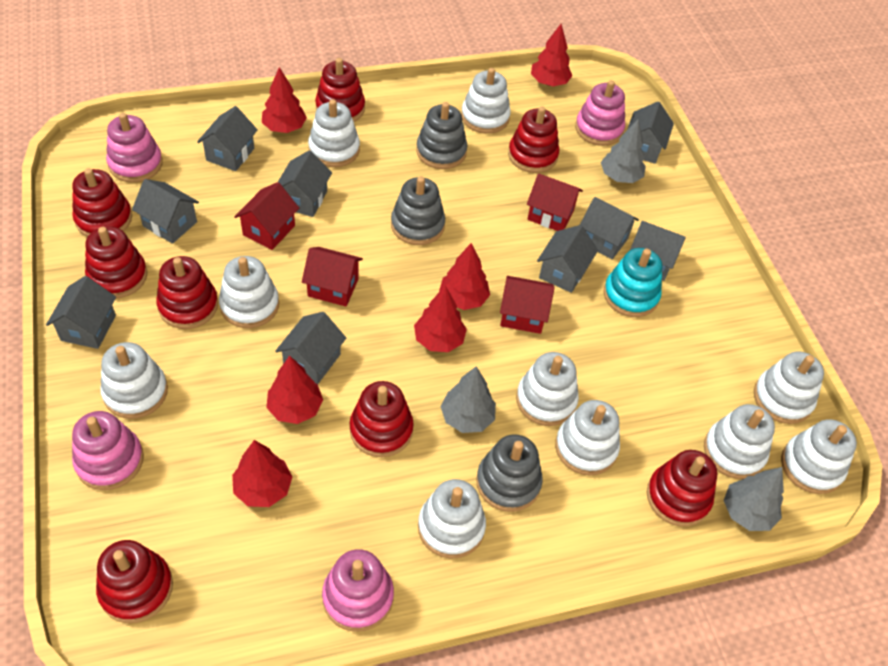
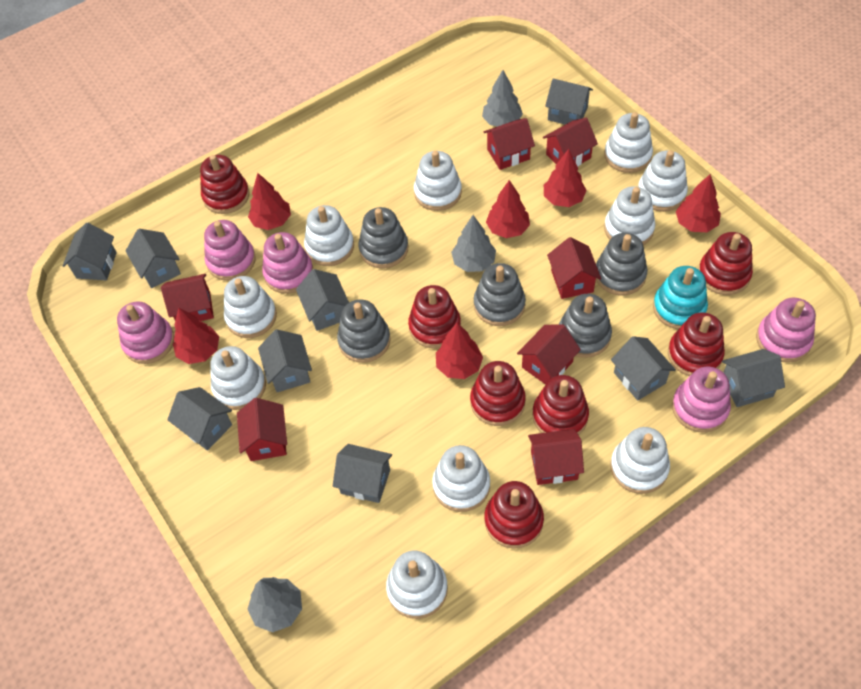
grey stacking toy: [391,176,445,245] [416,102,467,169] [476,434,543,512] = 3 -> [337,299,391,363] [358,207,408,268] [474,263,526,326] [559,294,612,358] [596,233,648,296] = 5
pink stacking toy: [72,411,144,490] [106,113,163,183] [322,549,394,632] [575,80,625,146] = 4 -> [117,301,174,364] [204,220,256,281] [262,232,313,294] [672,367,731,433] [756,298,816,363] = 5
red house: [234,182,299,250] [302,247,363,307] [500,276,555,334] [527,174,583,231] = 4 -> [161,274,214,321] [237,398,287,461] [484,118,535,170] [517,324,581,385] [528,429,584,485] [543,118,598,166] [547,237,601,299] = 7
red stacking toy: [72,168,132,237] [85,226,147,298] [96,540,173,623] [156,256,218,329] [315,58,365,122] [350,381,414,457] [508,106,559,173] [647,450,717,526] = 8 -> [200,155,250,214] [408,285,461,348] [470,361,526,426] [484,481,544,549] [532,375,589,435] [668,312,725,376] [699,232,753,295] = 7

